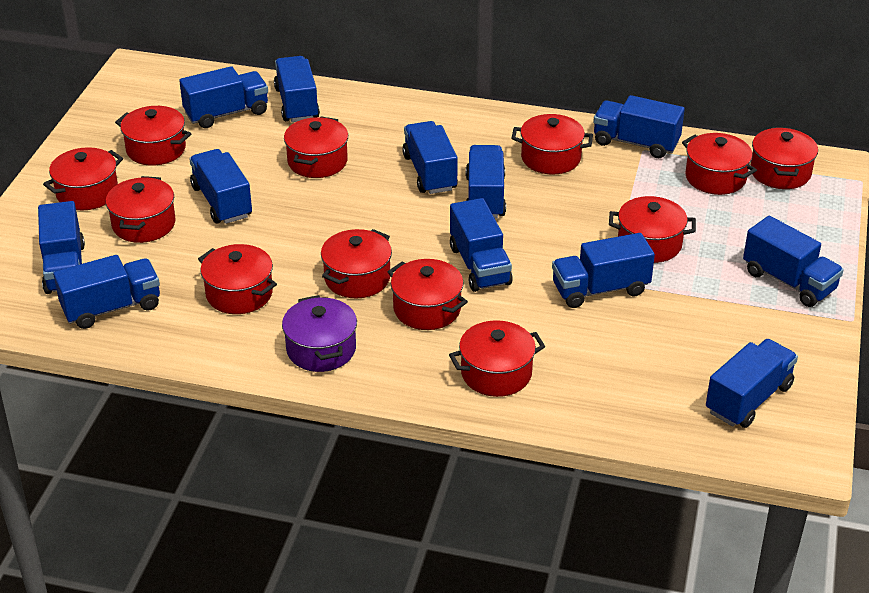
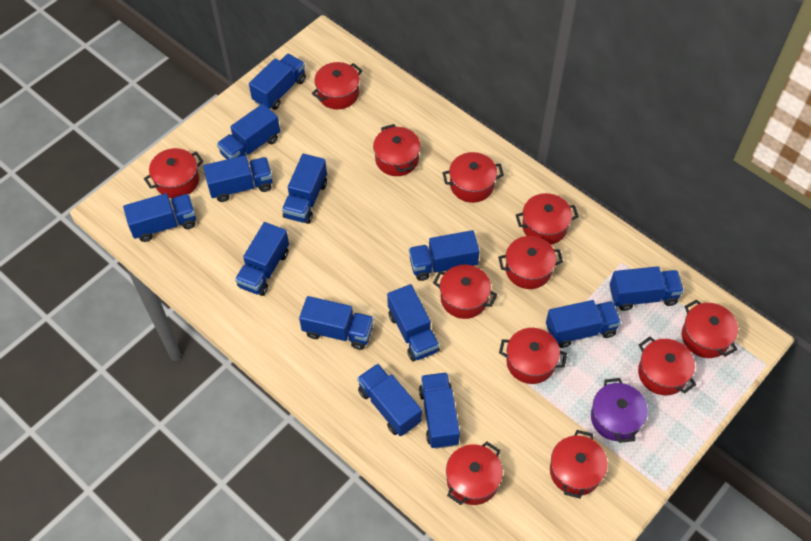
blue truck: [38,201,85,294] [53,255,160,329] [179,66,268,128] [189,149,252,224] [274,56,320,122] [402,121,458,194] [450,198,513,292] [466,145,506,219] [552,233,655,308] [593,95,685,158] [706,339,798,428] [743,216,844,307] = 12 -> [123,193,196,242] [203,155,272,202] [217,104,280,159] [235,222,289,296] [249,54,306,110] [282,154,327,224] [299,296,374,350] [357,364,422,436] [387,284,440,361] [409,230,480,281] [419,372,460,449] [546,300,621,348] [610,266,684,311] = 13

